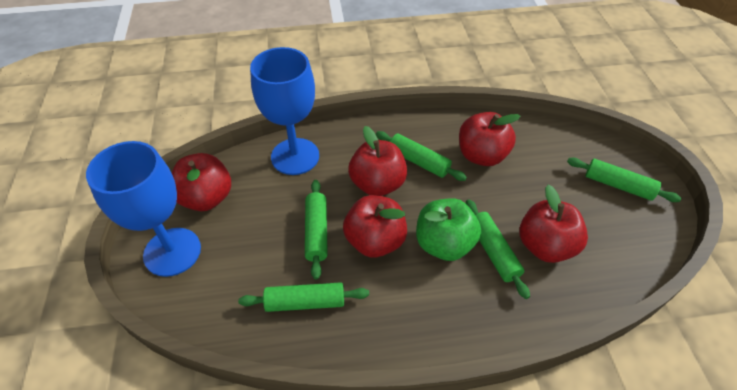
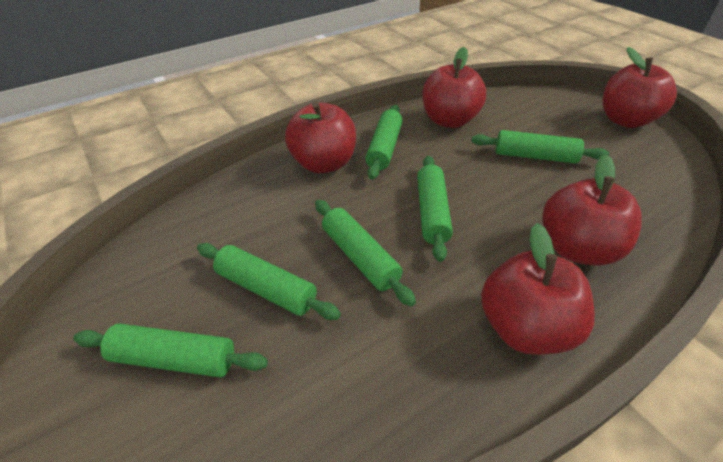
blue goblet: [86,141,201,277] [250,47,319,175] = 2 -> none = 0
green apple: [416,198,481,261] = 1 -> none = 0
green rolling pin: [238,282,369,312] [305,180,328,280] [376,131,467,181] [466,199,530,299] [567,158,681,202] = 5 -> [73,324,268,377] [197,243,341,320] [315,200,416,306] [365,105,403,180] [417,156,453,262] [471,130,609,164] = 6

